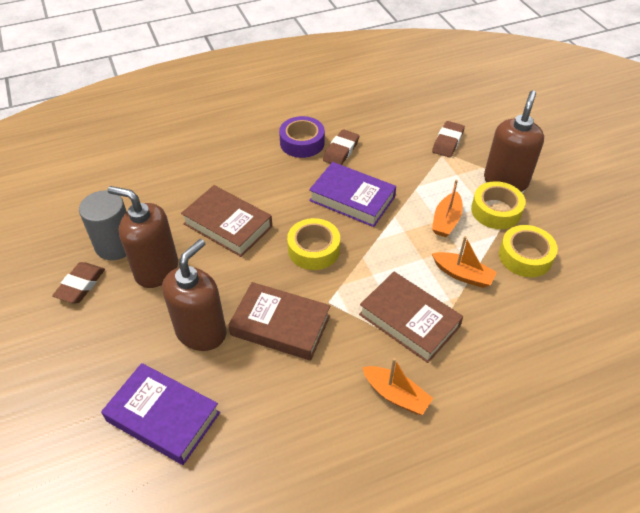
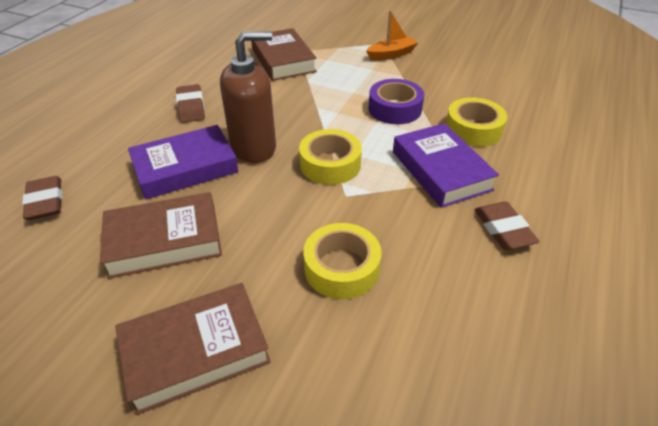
brown soap dispenser: [108,186,178,288] [162,239,226,351] [484,91,544,192] = 3 -> [220,31,276,163] = 1
grey cylinder: [79,190,127,260] = 1 -> none = 0
orange boat: [362,358,433,415] [432,180,463,237] [432,236,497,288] = 3 -> [366,10,418,60] = 1

